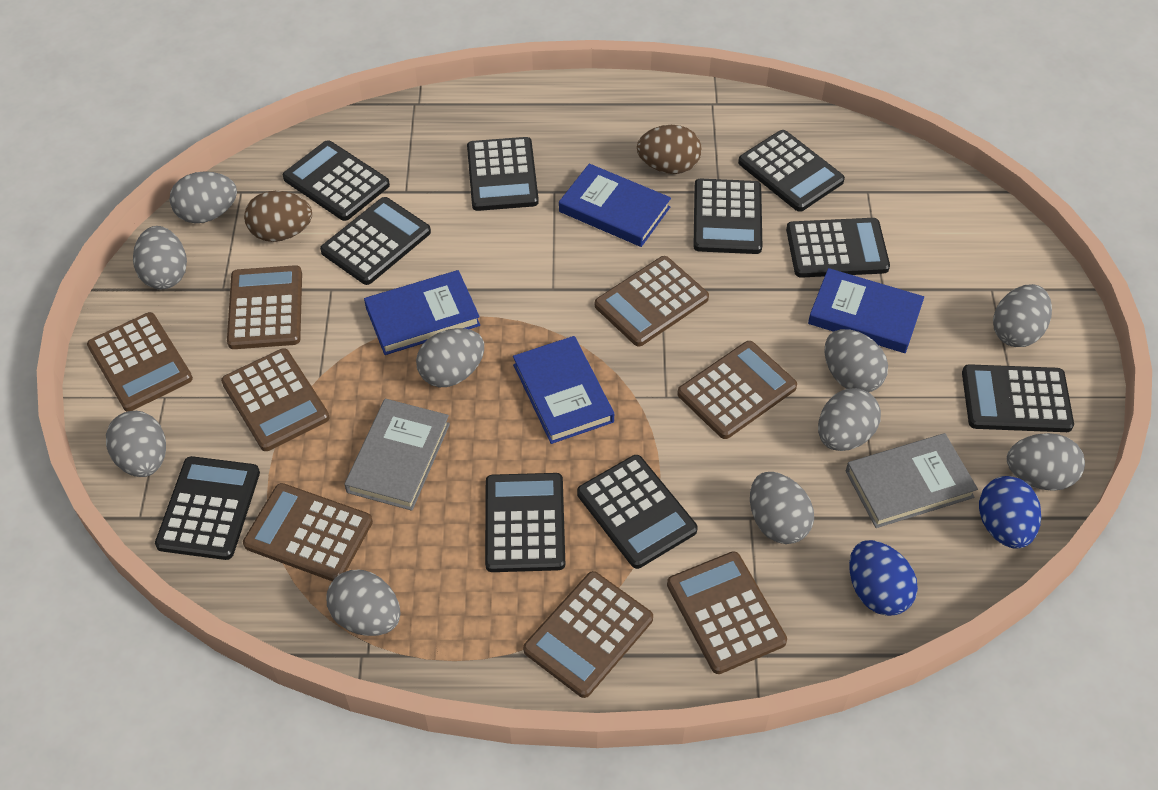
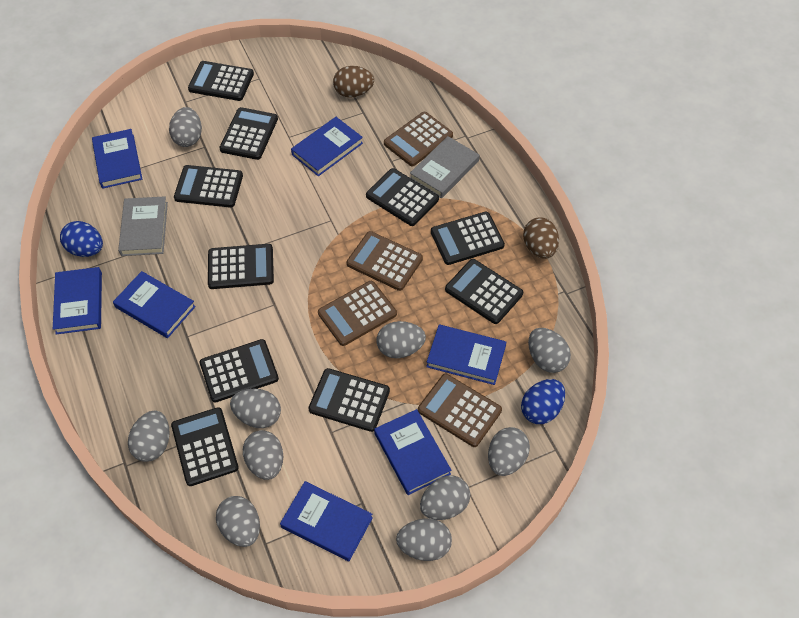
blue book: [364,270,480,355] [513,336,614,444] [559,164,671,247] [808,268,924,353] = 4 -> [53,267,102,334] [92,129,142,189] [113,271,196,338] [280,481,373,561] [291,117,363,176] [374,409,451,495] [426,325,506,385] = 7
brown calculator: [87,312,193,412] [221,348,330,451] [227,265,302,349] [243,483,373,581] [523,571,653,698] [595,256,709,347] [667,551,787,674] [677,341,797,439] = 8 -> [318,281,397,346] [347,231,423,291] [384,112,453,166] [418,374,502,447] = 4

